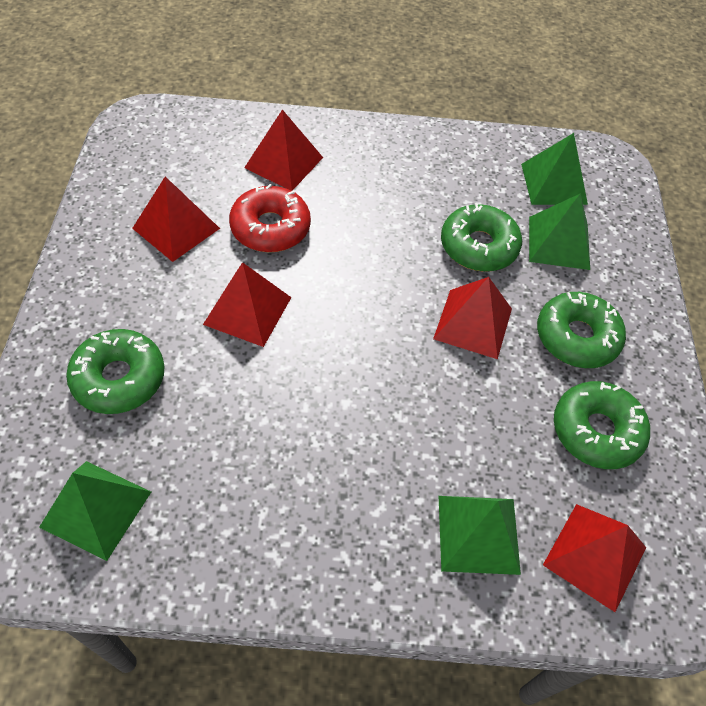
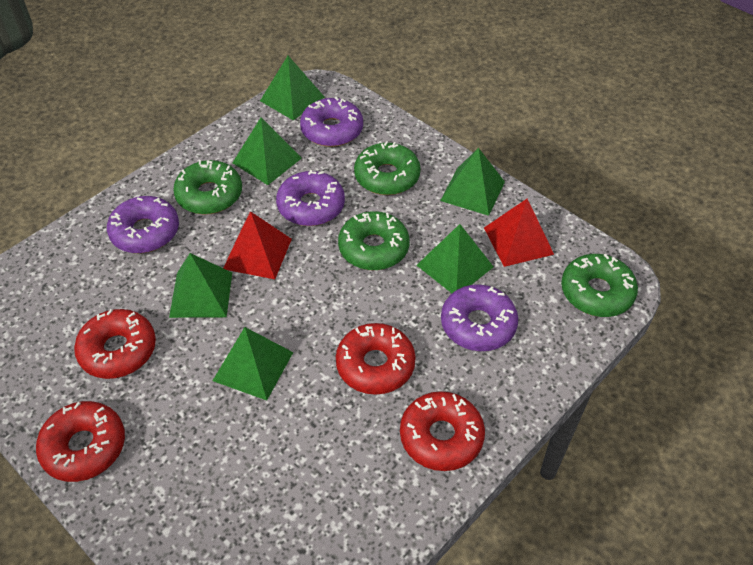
green pyramid: [39,461,151,561] [439,496,521,575] [521,133,588,205] [529,193,590,270] = 4 -> [169,253,232,318] [212,327,293,400] [233,117,302,185] [260,56,324,121] [416,224,494,293] [440,148,505,216] = 6
purple donut: none = 0 -> [107,196,179,253] [276,170,345,226] [300,97,363,147] [441,284,518,351] = 4
red donut: [229,184,311,252] = 1 -> [36,401,125,482] [74,309,156,379] [336,323,416,395] [400,391,485,471] = 4
red pyramid: [132,177,220,262] [203,262,292,347] [244,109,323,191] [433,277,512,359] [543,504,646,612] = 5 -> [223,211,292,279] [484,199,554,267] = 2

